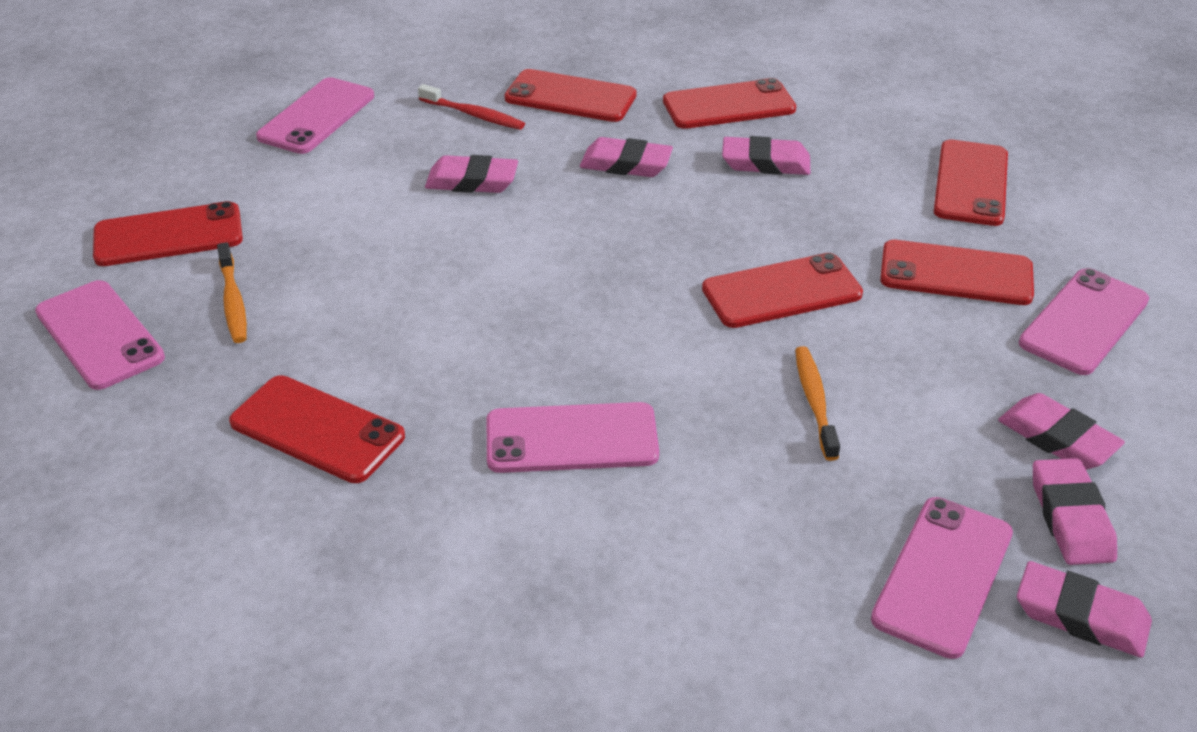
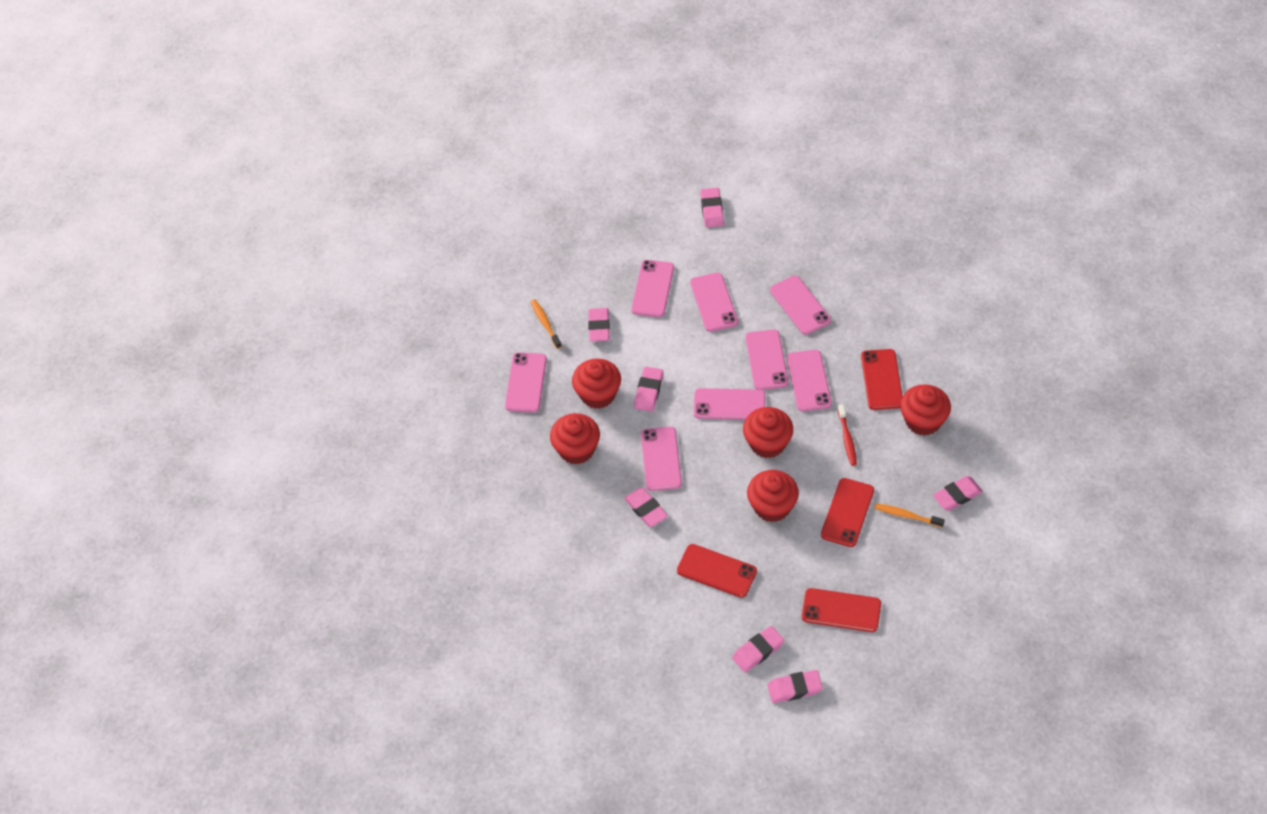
pink eraser: [425,155,518,193] [580,137,673,177] [722,136,810,175] [998,393,1125,470] [1017,561,1152,658] [1033,458,1117,565] = 6 -> [588,308,610,342] [624,488,668,527] [634,367,663,412] [700,188,724,228] [732,626,784,672] [767,670,823,703] [933,476,983,511] = 7
pink phone: [35,280,165,390] [256,77,374,154] [487,402,659,473] [871,497,1013,659] [1019,268,1149,375] = 5 -> [505,352,547,413] [631,260,674,317] [641,427,682,491] [690,272,738,332] [694,388,765,420] [745,329,789,390] [770,276,831,335] [787,350,832,411] = 8
red cupcake: none = 0 -> [550,413,600,465] [572,359,621,409] [743,407,793,458] [747,470,799,522] [900,384,951,436] = 5
red phone: [93,201,243,266] [229,375,405,483] [504,69,636,122] [663,78,796,129] [702,253,863,328] [880,240,1034,305] [934,140,1008,226] = 7 -> [677,544,757,598] [802,588,881,632] [821,478,874,547] [861,349,903,410] = 4

